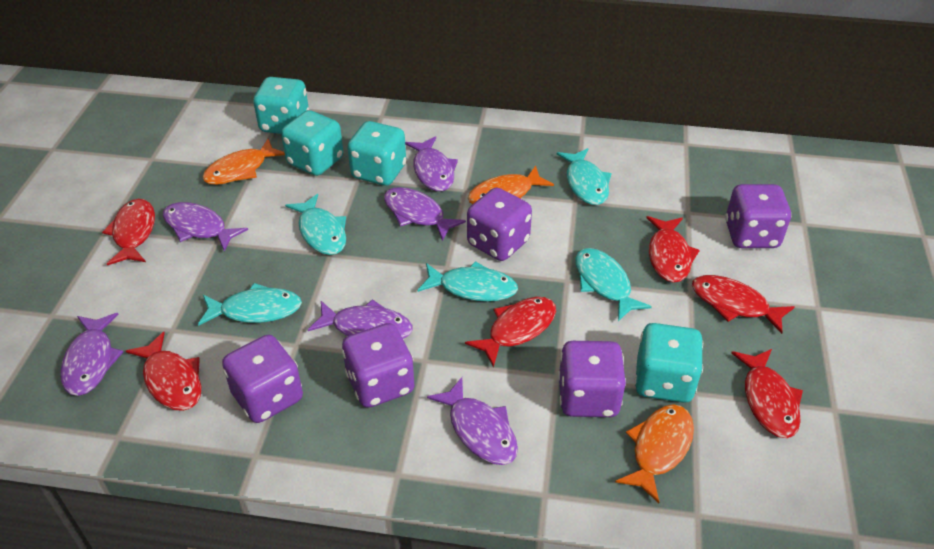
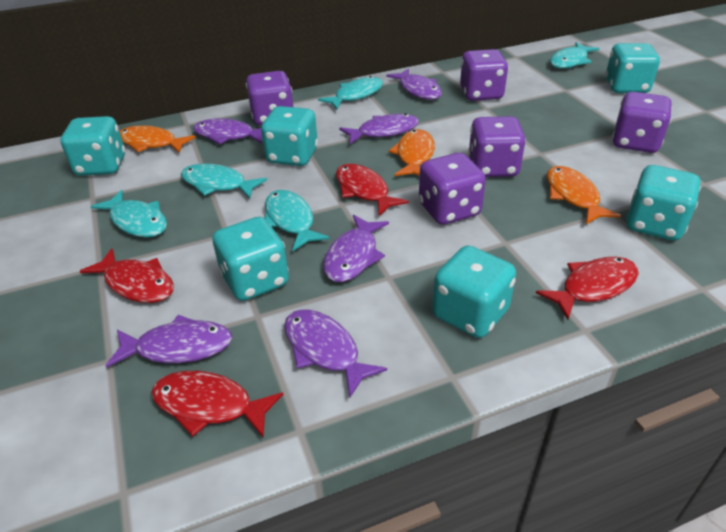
red fish: [102,199,155,265] [126,332,201,411] [465,297,556,368] [646,216,700,283] [692,275,794,334] [731,349,803,438] = 6 -> [79,248,174,303] [151,371,284,438] [336,164,409,216] [536,257,639,320] = 4
turquoise dice: [253,77,309,134] [281,110,343,176] [347,121,406,186] [635,323,703,403] = 4 -> [61,116,125,176] [213,217,289,301] [261,106,318,166] [432,246,516,338] [605,43,660,93] [627,165,701,240] = 6

